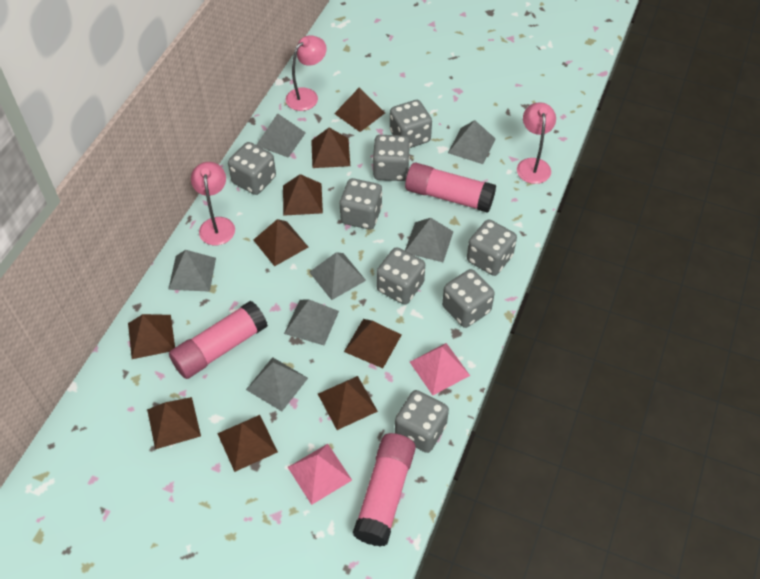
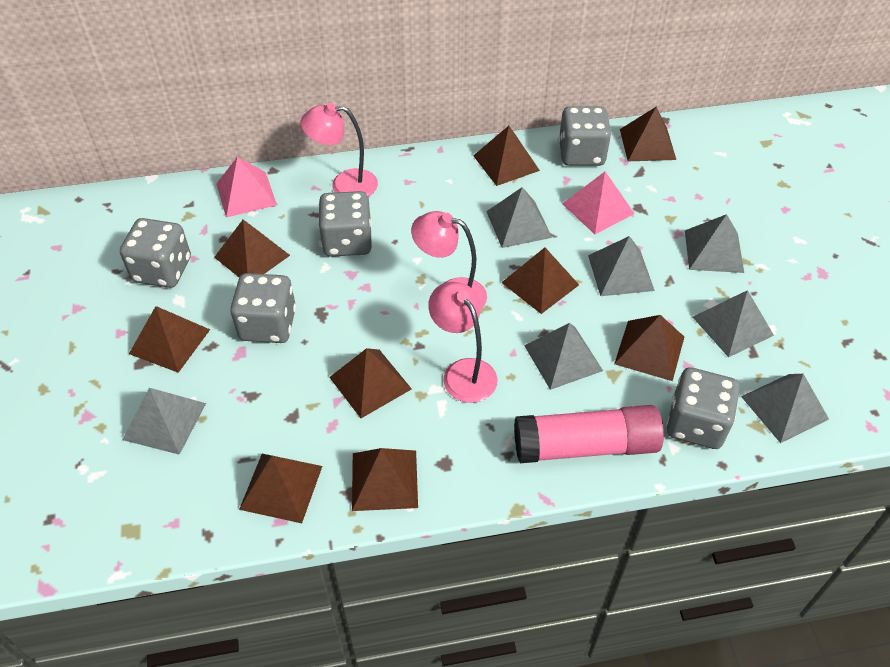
grey dice: [228,142,276,195] [340,178,382,229] [373,135,410,181] [376,247,425,305] [390,100,432,148] [395,390,449,453] [442,269,495,328] [467,219,517,276] = 8 -> [120,218,191,288] [230,273,296,343] [318,191,372,257] [559,106,611,166] [667,367,740,449] = 5
pink glue stick: [169,301,268,379] [353,433,416,547] [405,163,496,213] = 3 -> [514,405,664,463] = 1

